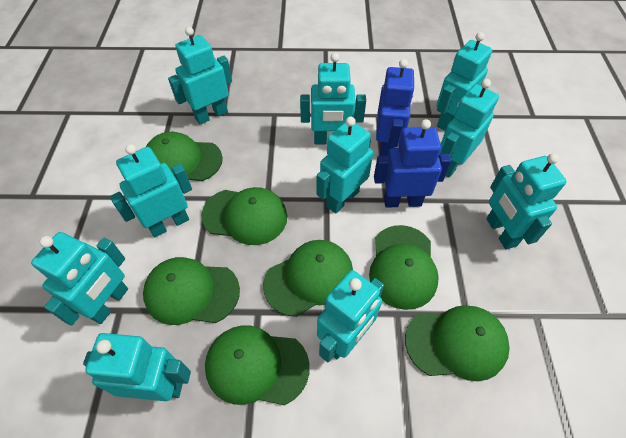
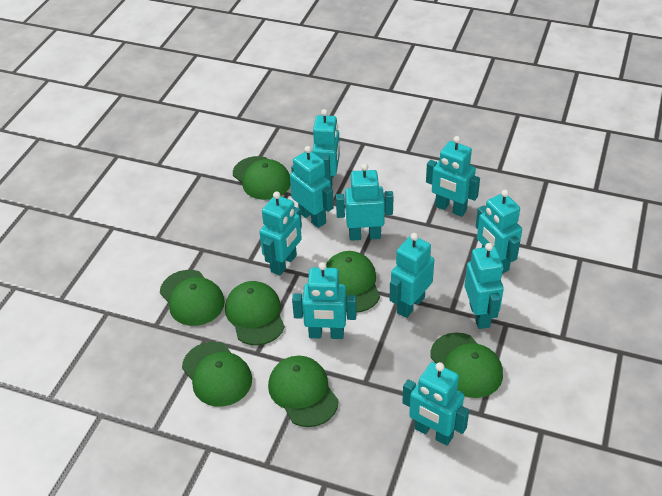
blue robot: [374,119,451,208] [376,59,415,156] = 2 -> none = 0

